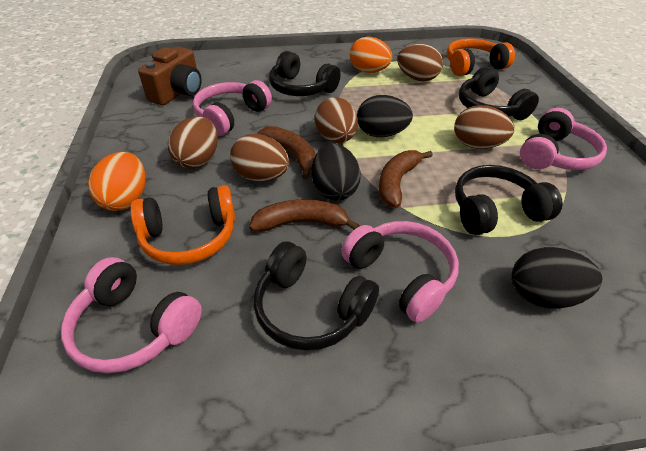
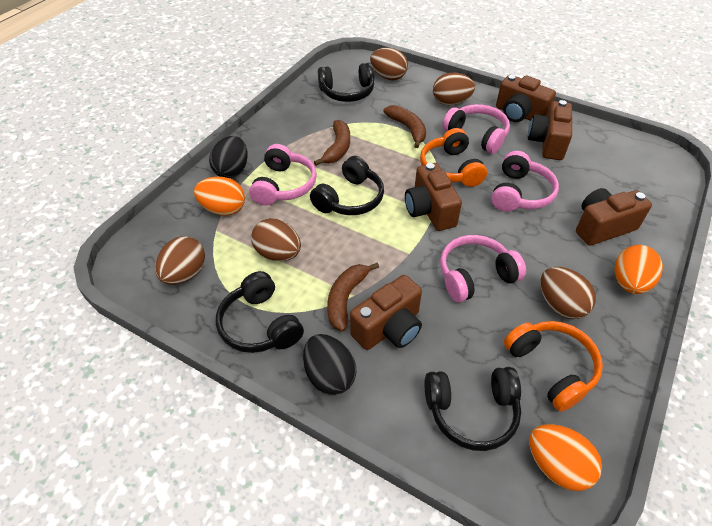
black egg: [312,144,361,200] [357,95,413,137] [512,247,602,309] = 3 -> [209,136,248,178] [303,334,356,395] = 2
brown camera: [138,47,202,105] = 1 -> [350,275,422,350] [405,163,462,231] [496,75,556,122] [528,100,572,160] [576,188,652,246] = 5
orange egg: [88,152,146,211] [350,36,392,73] = 2 -> [194,177,245,216] [529,424,602,491] [615,245,663,294] = 3

